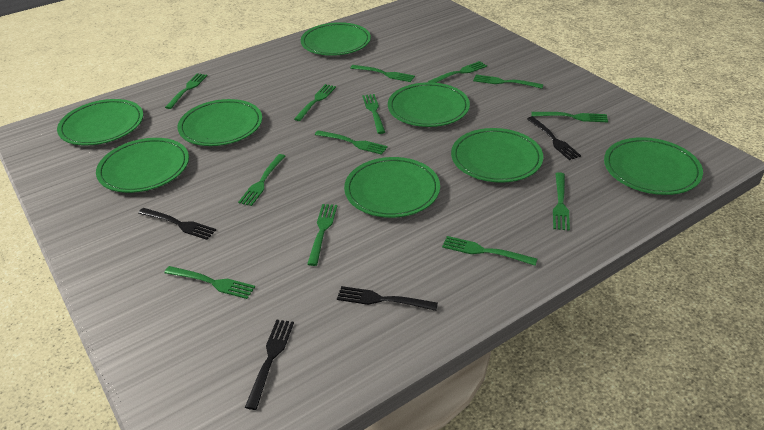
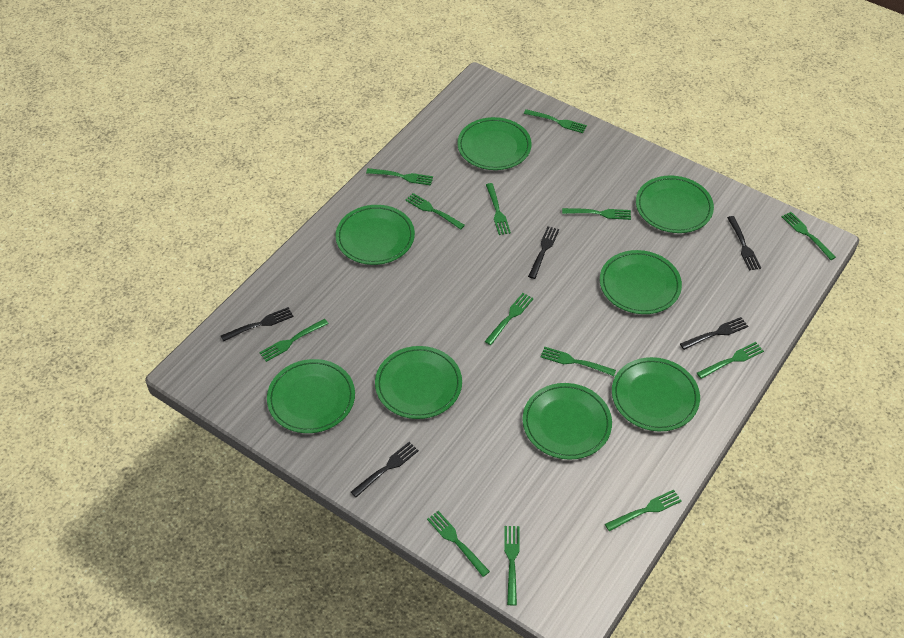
black fork: [138,208,216,240] [245,319,294,410] [337,286,438,311] [527,116,581,160] = 4 -> [221,307,294,341] [351,442,419,498] [528,226,559,279] [680,317,748,350] [727,216,761,270] = 5

